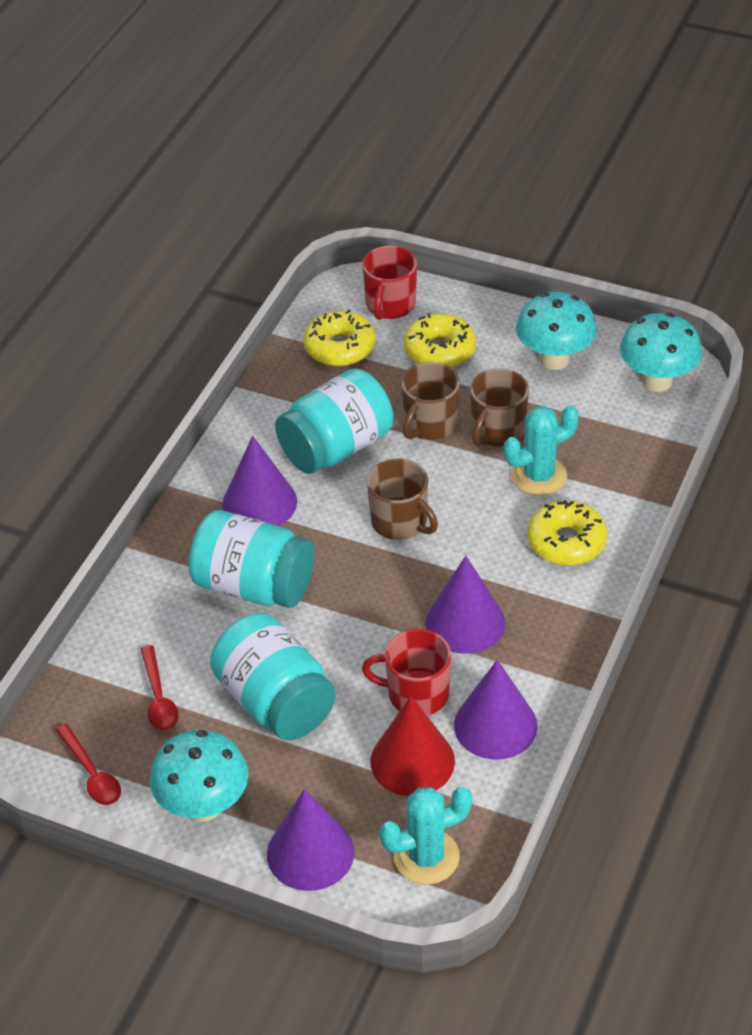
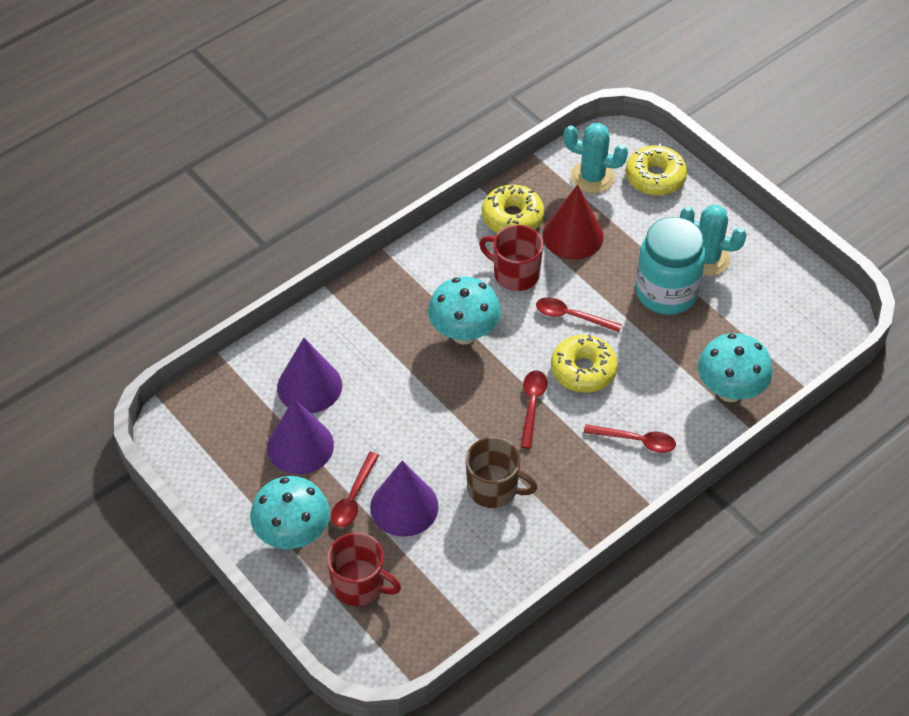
brown mug: [367,459,438,540] [401,362,460,440] [470,368,529,446] = 3 -> [466,437,537,508] = 1
purple cone: [222,436,297,526] [267,789,354,891] [426,556,505,654] [454,659,538,760] = 4 -> [267,399,334,475] [277,338,342,413] [370,461,439,537] = 3
red spoon: [55,724,121,805] [141,645,178,731] = 2 -> [331,452,379,527] [520,370,547,449] [536,297,622,332] [584,424,676,453] = 4
turquoise jar: [189,510,314,608] [210,613,336,741] [275,368,393,474] = 3 -> [636,217,706,315] = 1

